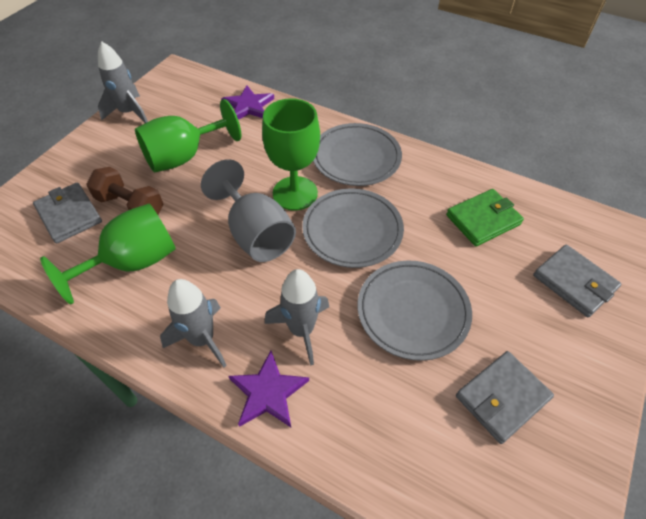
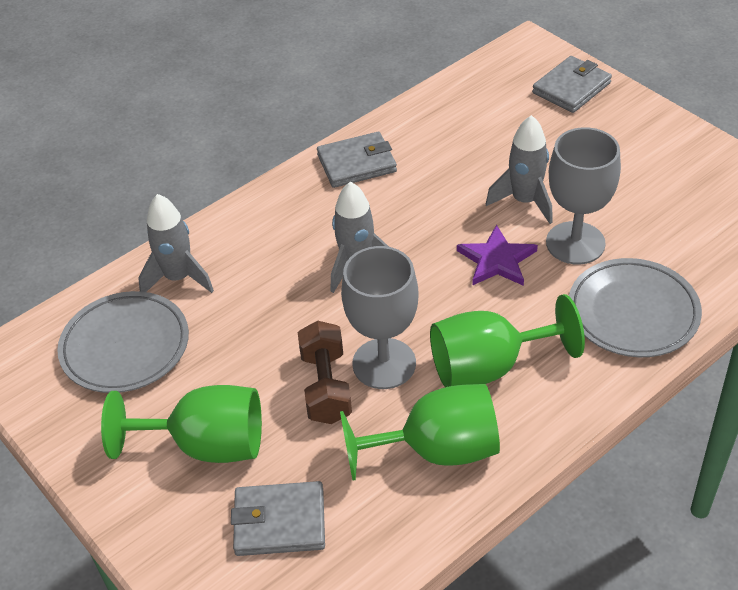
green wallet: [446,189,524,246] = 1 -> none = 0
grey goblet: [201,159,296,262] = 1 -> [341,246,418,389] [546,127,621,264] = 2
grey plate: [302,188,404,268] [313,123,402,186] [358,260,472,361] = 3 -> [57,291,189,393] [569,258,702,357] = 2
purple star: [221,85,274,120] [229,351,309,427] = 2 -> [457,225,538,286] = 1

